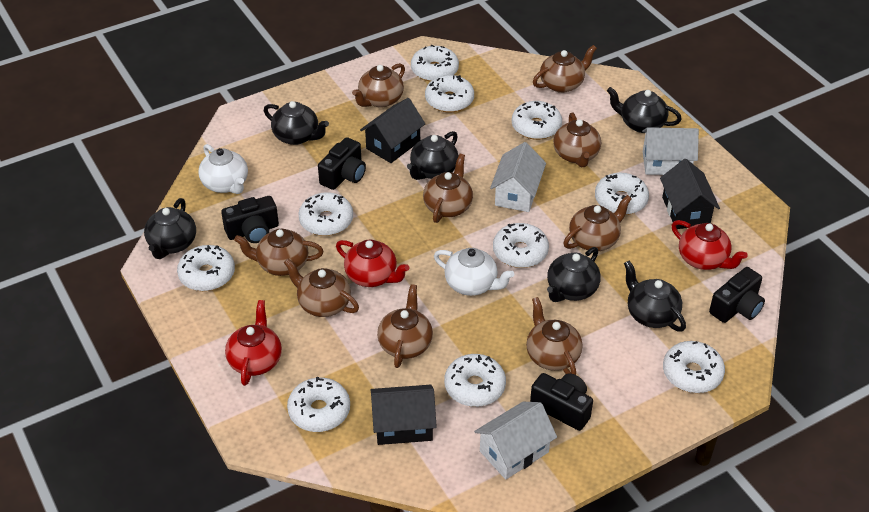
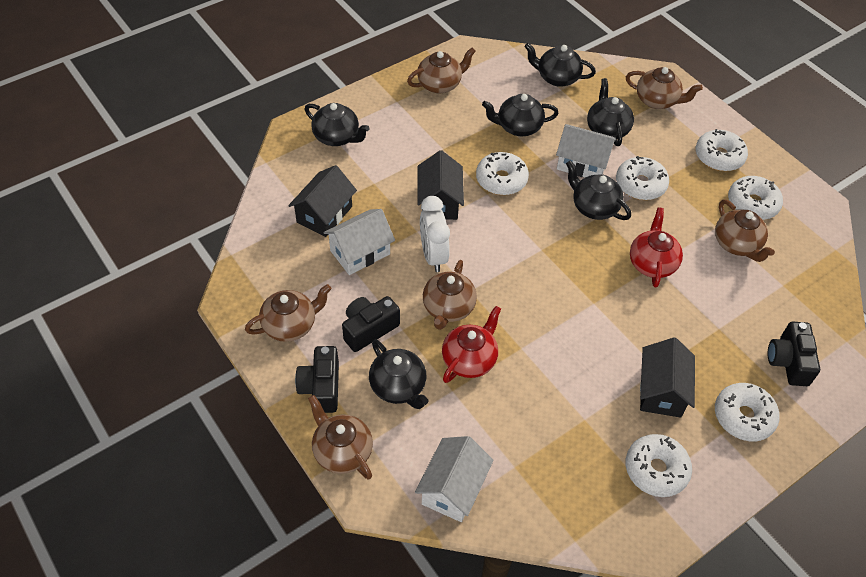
black camera: [221,196,279,243] [318,137,366,190] [530,373,593,431] [709,267,765,323] = 4 -> [295,346,339,413] [342,296,400,352] [768,322,820,386] = 3
brown teapot: [234,229,324,276] [284,259,359,317] [352,63,405,108] [377,284,433,368] [423,154,473,223] [526,297,582,375] [533,45,597,93] [553,112,601,167] [563,195,632,251] = 9 -> [245,284,331,342] [308,395,373,480] [407,47,476,93] [423,260,477,330] [626,67,703,109] [715,199,775,262] = 6
red teapot: [225,300,282,386] [336,239,410,287] [672,220,748,270] = 3 -> [442,306,501,383] [630,207,683,287] = 2
white clock: none = 0 -> [420,196,450,272] = 1
white donut: [177,245,235,291] [287,377,350,432] [298,192,353,236] [411,45,459,82] [425,75,474,113] [444,354,506,407] [493,223,549,268] [512,101,562,140] [595,173,649,215] [663,341,725,393] = 10 -> [476,152,529,195] [616,156,669,200] [626,434,692,497] [696,129,748,171] [715,383,780,441] [728,176,783,220] = 6
white teapot: [198,144,248,194] [434,248,514,296] = 2 -> none = 0

